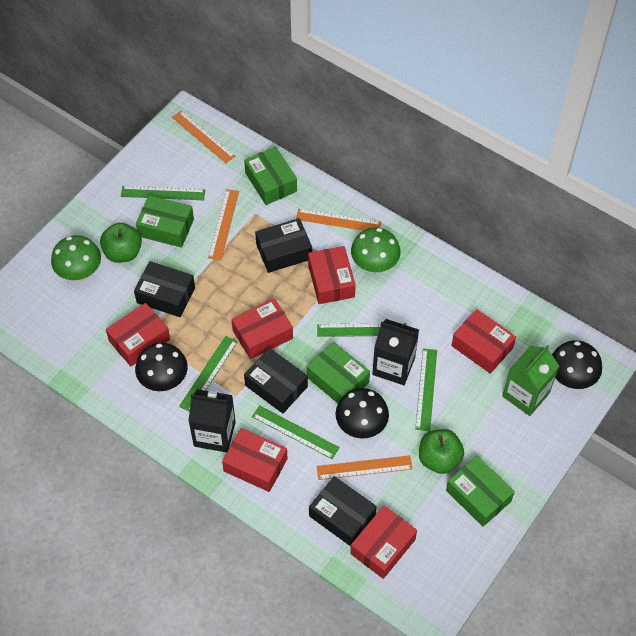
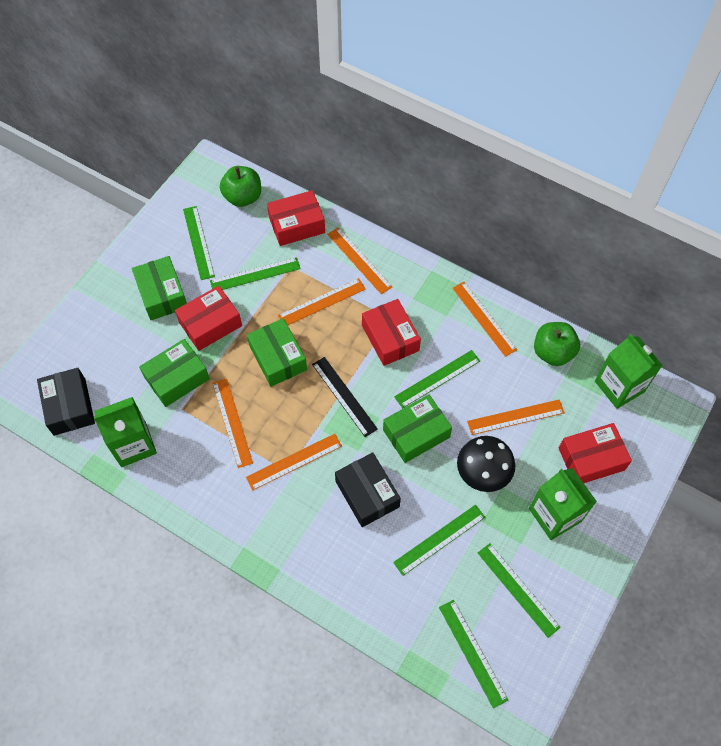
black box: [134,261,195,317] [244,348,308,413] [255,218,312,273] [309,476,377,546] = 4 -> [37,368,95,436] [335,452,401,527] = 2
black carton: [188,389,236,452] [372,319,419,385] = 2 -> none = 0
black mushroom: [135,343,188,391] [336,388,389,439] [552,340,602,389] = 3 -> [457,436,515,492] = 1
black ruler: none = 0 -> [312,357,378,437] = 1
green carton: [502,345,559,416] = 1 -> [94,397,157,467] [529,468,597,540] [595,334,663,409] = 3
green mushroom: [51,235,101,281] [351,228,400,273] = 2 -> none = 0
green ruler: [121,186,205,200] [179,336,238,412] [252,405,340,459] [317,323,406,337] [415,349,437,431] = 5 -> [183,206,215,280] [210,257,301,290] [393,505,485,576] [394,350,480,408] [439,600,508,709] [478,543,561,638] = 6
orange ruler: [172,110,235,163] [208,189,239,260] [296,209,381,231] [317,455,412,480] = 4 -> [212,378,253,468] [246,434,342,491] [278,278,366,325] [327,227,392,294] [452,282,517,357] [467,399,565,435] = 6
red box: [106,303,170,366] [222,428,288,492] [231,298,293,359] [308,246,356,304] [350,506,417,579] [451,309,516,374] = 6 -> [175,286,242,351] [267,190,325,246] [362,299,421,366] [559,423,632,483] = 4

